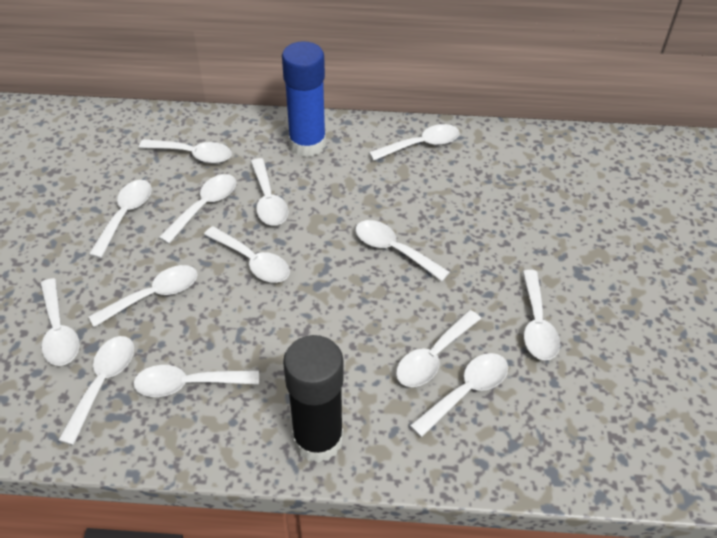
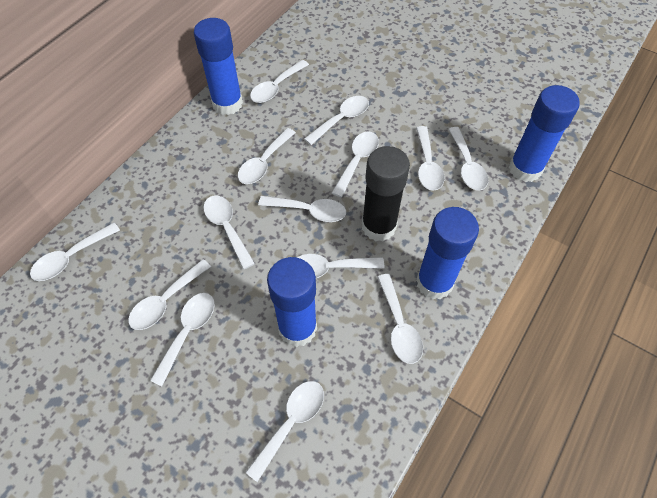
blue glue stick: [282,41,326,157] = 1 -> [194,18,243,115] [267,257,317,347] [416,207,479,299] [509,85,580,182] = 4

